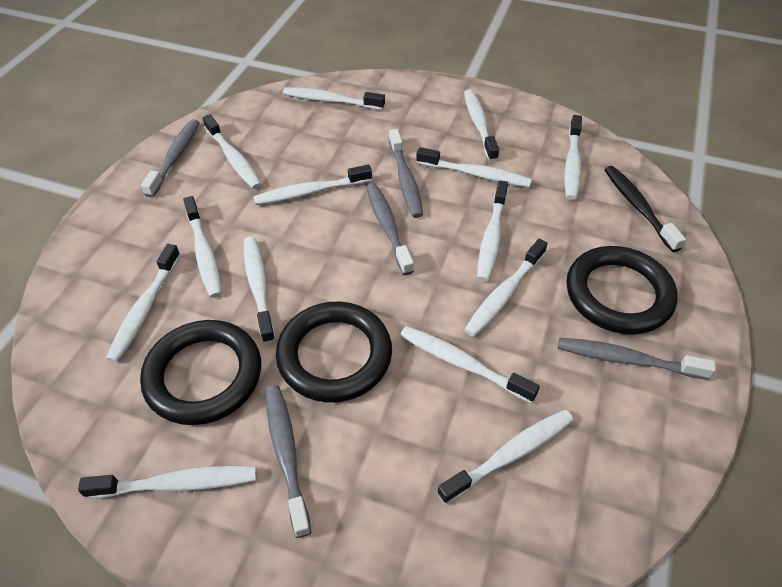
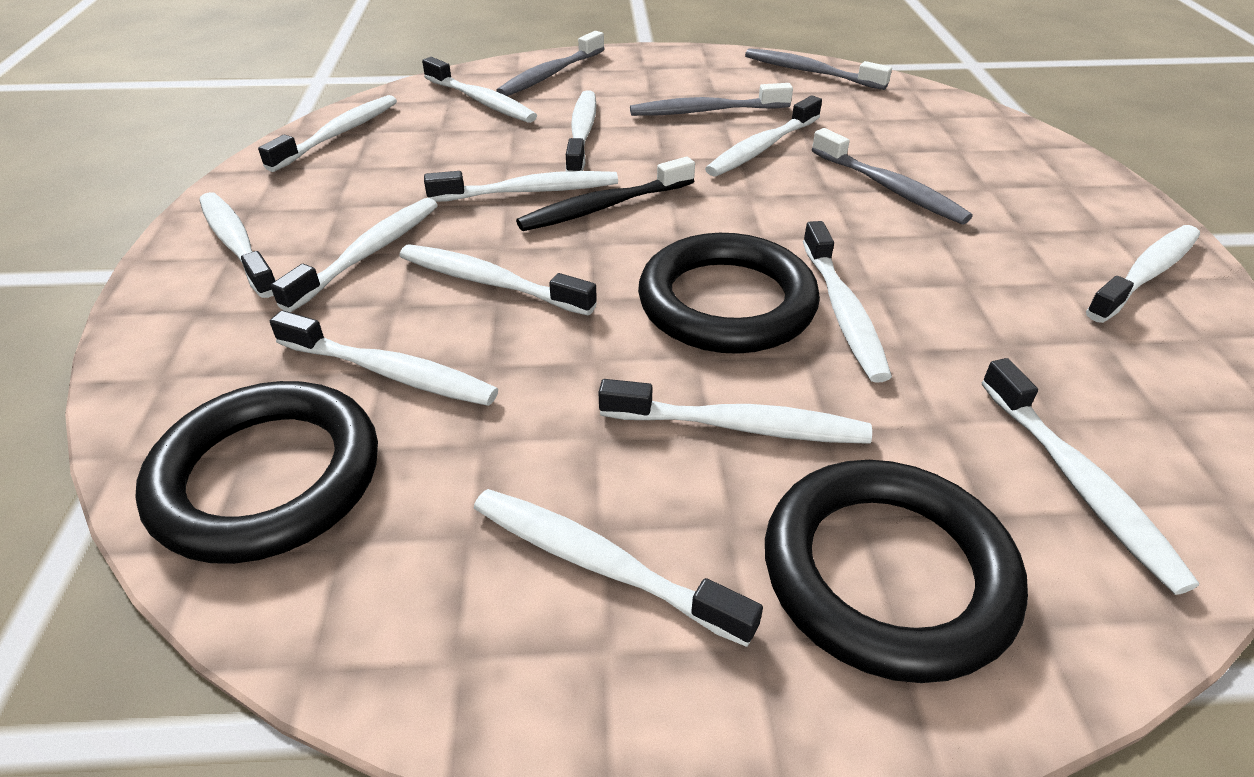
grey toothbrush: [141,119,200,198] [265,385,311,538] [366,183,414,275] [389,129,423,218] [558,338,716,380] = 5 -> [496,31,605,96] [630,83,793,116] [745,48,892,90] [812,128,973,224] = 4

